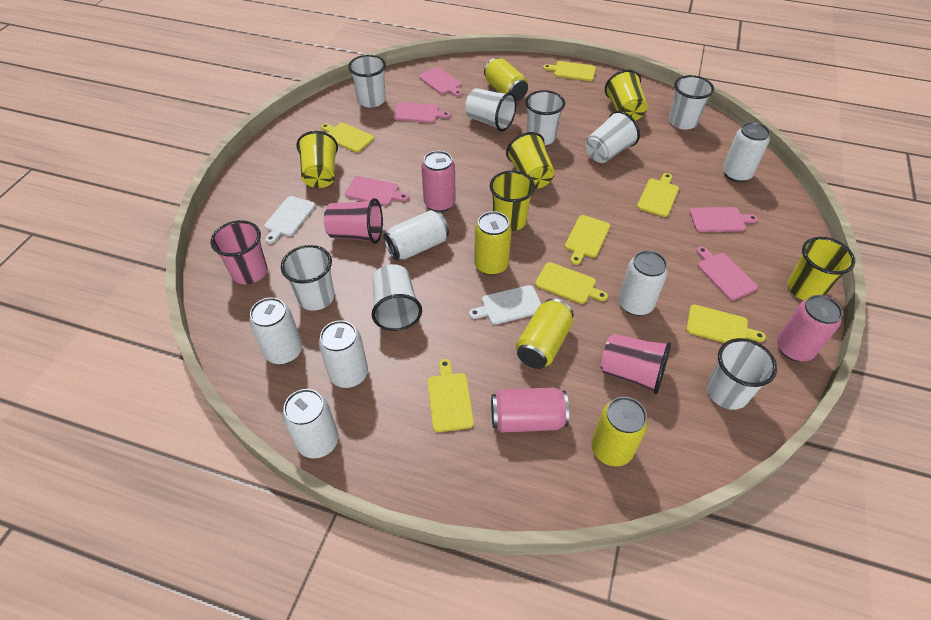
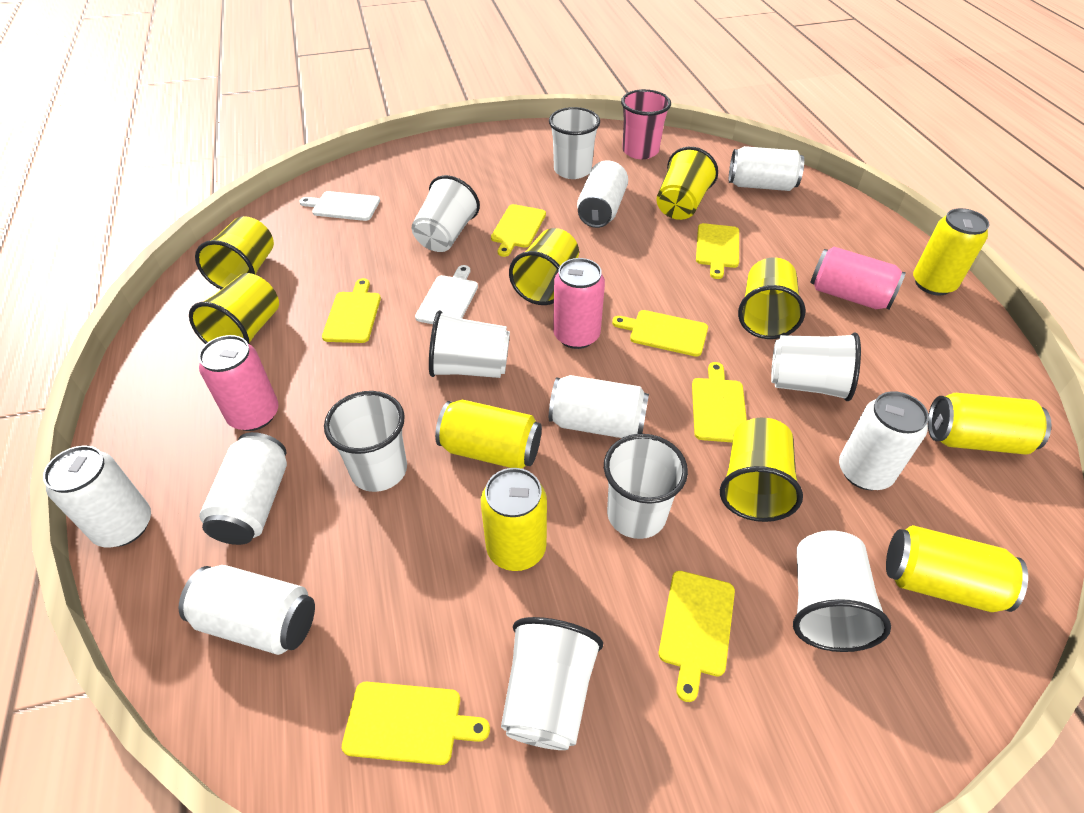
pink cup: [211,220,267,284] [324,198,383,244] [601,334,671,395] = 3 -> [621,89,671,159] = 1
pink cutting board: [345,176,409,206] [393,102,450,123] [419,67,462,97] [689,207,758,232] [696,246,758,300] = 5 -> none = 0
white can: [249,297,302,364] [282,389,339,458] [319,320,368,388] [384,210,449,260] [619,250,668,316] [723,122,770,182] = 6 -> [43,445,151,548] [179,565,315,655] [199,432,287,545] [549,375,649,438] [577,160,628,228] [729,146,804,191] [839,391,929,490] = 7
yellow can: [474,211,512,275] [484,58,528,101] [516,298,574,369] [592,397,648,467] = 4 -> [435,400,542,468] [481,468,547,571] [886,525,1028,612] [913,208,990,295] [928,393,1051,455] = 5
yellow cup: [297,131,338,188] [490,171,535,231] [506,132,555,189] [605,70,648,121] [788,237,855,300] = 5 -> [189,273,279,344] [195,216,274,289] [509,228,579,305] [656,147,718,220] [720,418,803,522] [738,257,806,339] = 6

